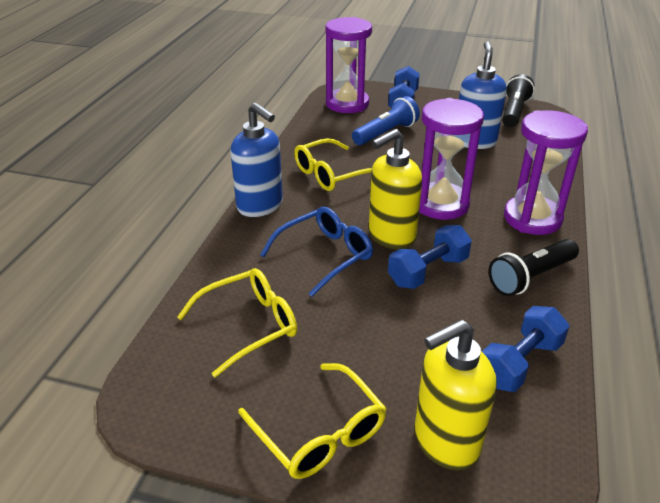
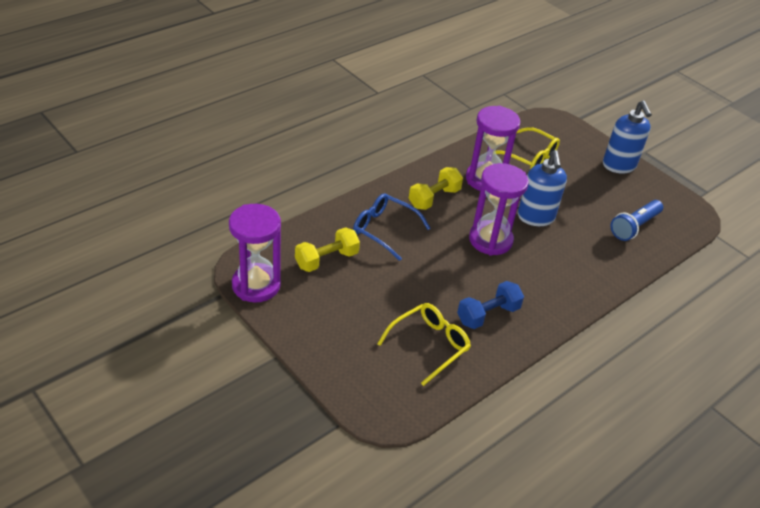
black flashlight: [488,239,579,296] [502,74,535,127] = 2 -> none = 0
blue dumbbell: [388,66,420,108] [388,225,472,289] [482,306,570,392] = 3 -> [457,281,524,329] = 1
yellow dumbbell: none = 0 -> [295,227,360,272] [408,167,463,210] = 2
yellow glasses: [177,268,297,377] [238,363,387,479] [294,138,372,191] = 3 -> [377,303,471,386] [495,127,560,169] = 2
yellow soap dispenser: [369,129,422,249] [414,319,496,470] = 2 -> none = 0

